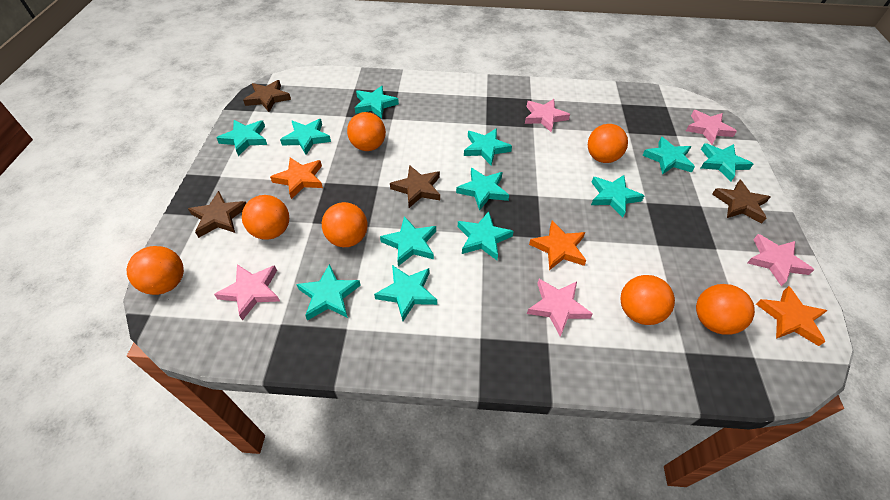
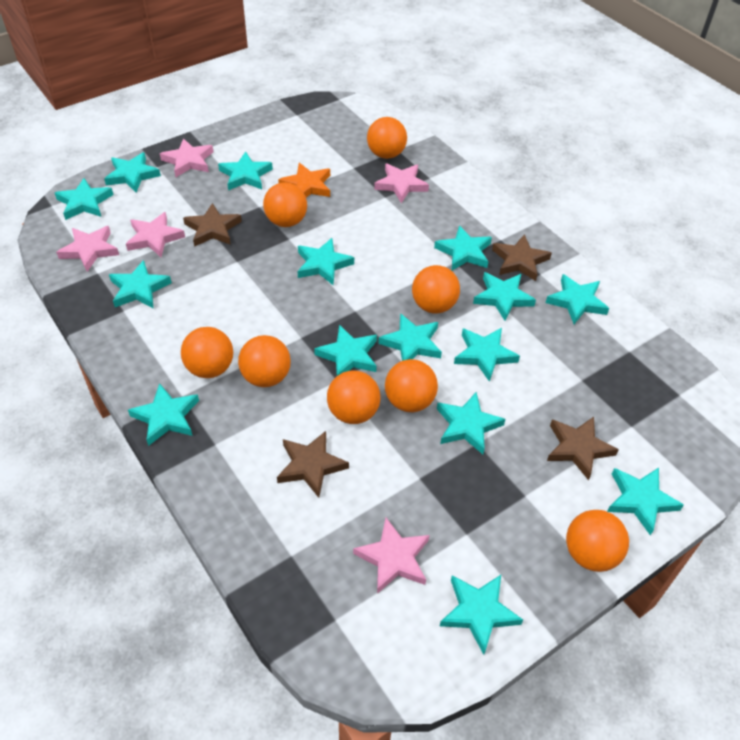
orange ball: [127,246,184,295] [242,195,289,240] [322,202,368,247] [347,112,386,151] [588,124,628,163] [621,275,675,325] [696,284,755,335] = 7 -> [181,327,233,378] [238,335,291,387] [263,182,307,227] [327,370,381,424] [367,117,407,159] [385,359,438,412] [412,265,460,313] [566,510,629,572] = 8
orange star: [270,157,323,199] [529,221,587,270] [756,286,828,346] = 3 -> [278,163,330,197] = 1
turquoise star: [217,120,267,156] [280,119,331,155] [296,264,361,321] [355,86,399,118] [374,265,437,321] [380,216,436,266] [456,168,509,211] [458,211,514,260] [464,128,512,165] [591,175,644,217] [642,137,695,175] [701,143,753,181] = 12 -> [55,178,114,220] [104,152,161,192] [109,260,172,308] [128,383,199,446] [218,152,273,190] [297,238,354,285] [314,325,377,376] [378,313,442,361] [434,225,492,270] [437,392,505,454] [440,575,523,655] [454,328,520,382] [473,272,536,321] [546,274,609,324] [607,468,684,535] = 15

